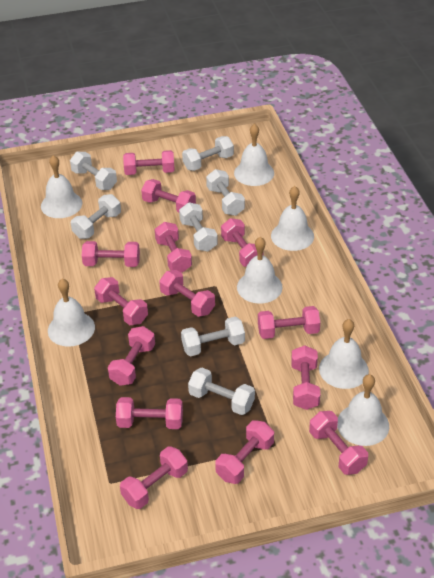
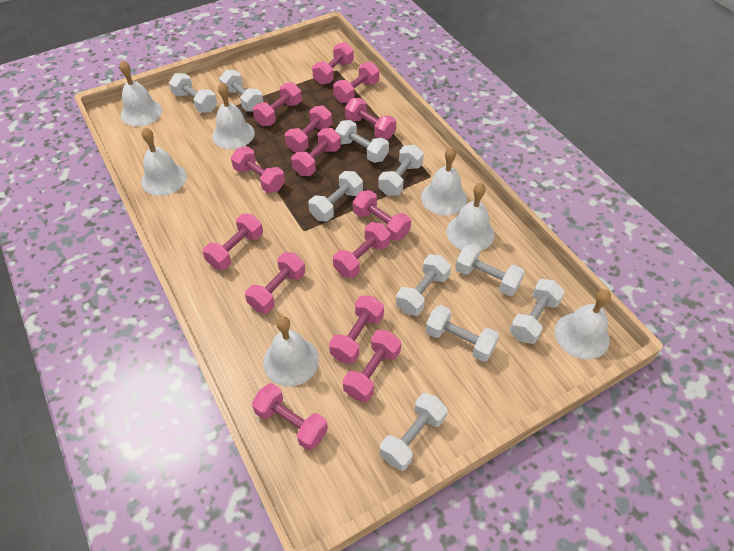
white dumbbell: [70,152,117,190] [71,194,121,239] [179,202,218,251] [181,317,245,356] [182,136,234,171] [188,368,255,415] [206,169,245,216] = 7 -> [169,73,217,113] [219,70,264,112] [308,171,363,222] [335,120,389,163] [378,145,424,196] [380,393,447,471] [396,254,451,316] [425,305,499,362] [455,245,525,296] [510,279,565,344] = 10

